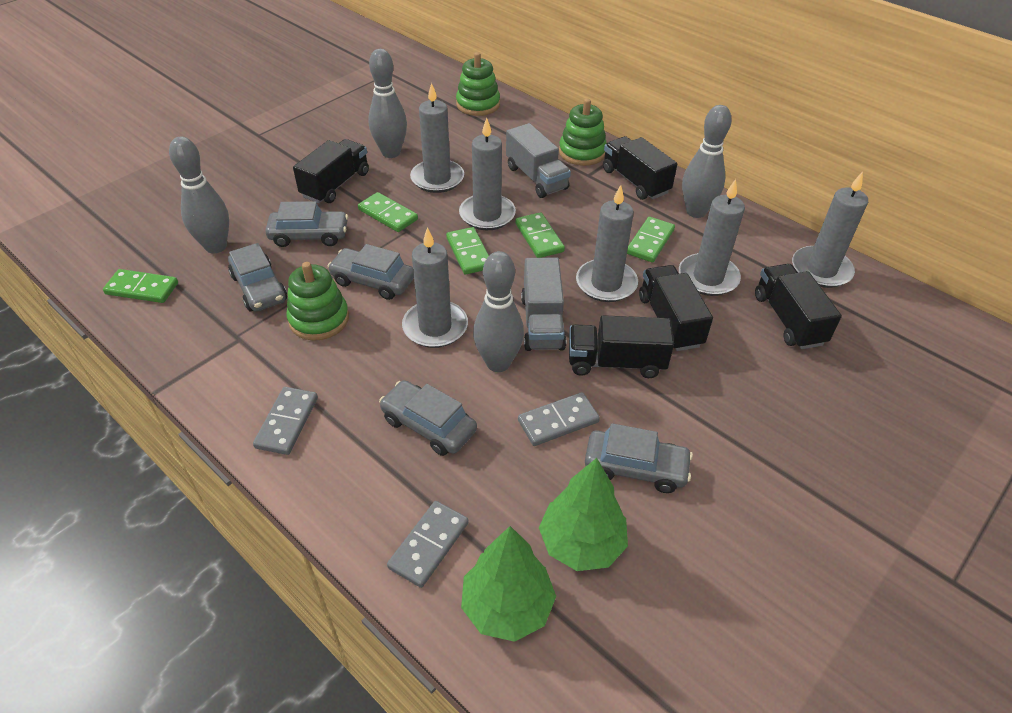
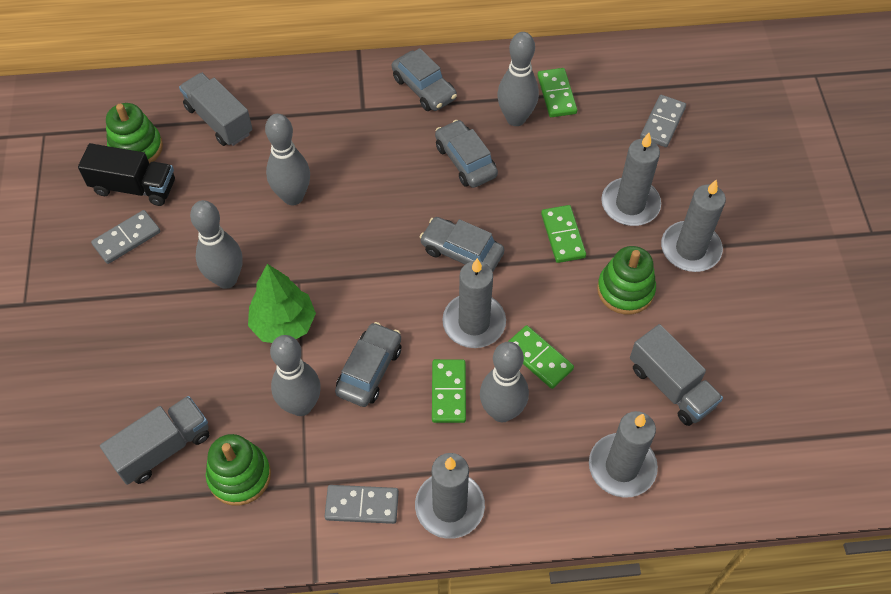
black truck: [293,139,369,203] [569,315,674,378] [603,136,677,200] [639,265,713,351] [755,264,842,349] = 5 -> [78,143,175,206] = 1
green domino: [103,269,178,303] [358,192,418,232] [446,227,489,275] [515,212,565,258] [627,216,675,263] = 5 -> [432,359,466,423] [508,325,574,389] [537,68,577,117] [541,205,586,263] = 4
green tree: [461,526,556,642] [539,458,628,571] = 2 -> [248,264,316,343] = 1
grey bowling pin: [169,137,229,253] [368,49,407,158] [473,251,524,372] [682,105,732,218] = 4 -> [190,200,243,289] [265,114,310,205] [270,335,321,416] [480,342,529,422] [497,32,539,126] = 5
grey candle: [402,227,468,348] [410,83,464,193] [459,118,516,230] [576,185,638,302] [679,179,745,296] [792,172,868,288] = 6 -> [415,453,485,539] [442,258,506,348] [589,411,658,498] [601,133,661,226] [661,180,726,272] = 5
grey car: [228,243,287,311] [265,201,348,247] [327,244,414,300] [379,380,477,456] [585,423,693,493] = 5 -> [335,322,401,407] [392,48,457,111] [420,217,504,271] [435,120,498,188] = 4
grey truck: [506,123,571,198] [521,258,566,351] = 2 -> [100,396,209,485] [179,73,253,146] [630,324,723,426] = 3

